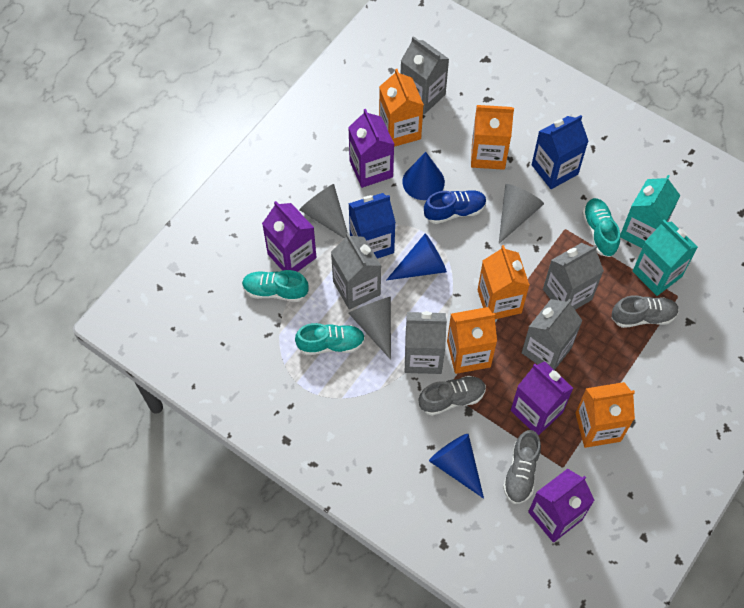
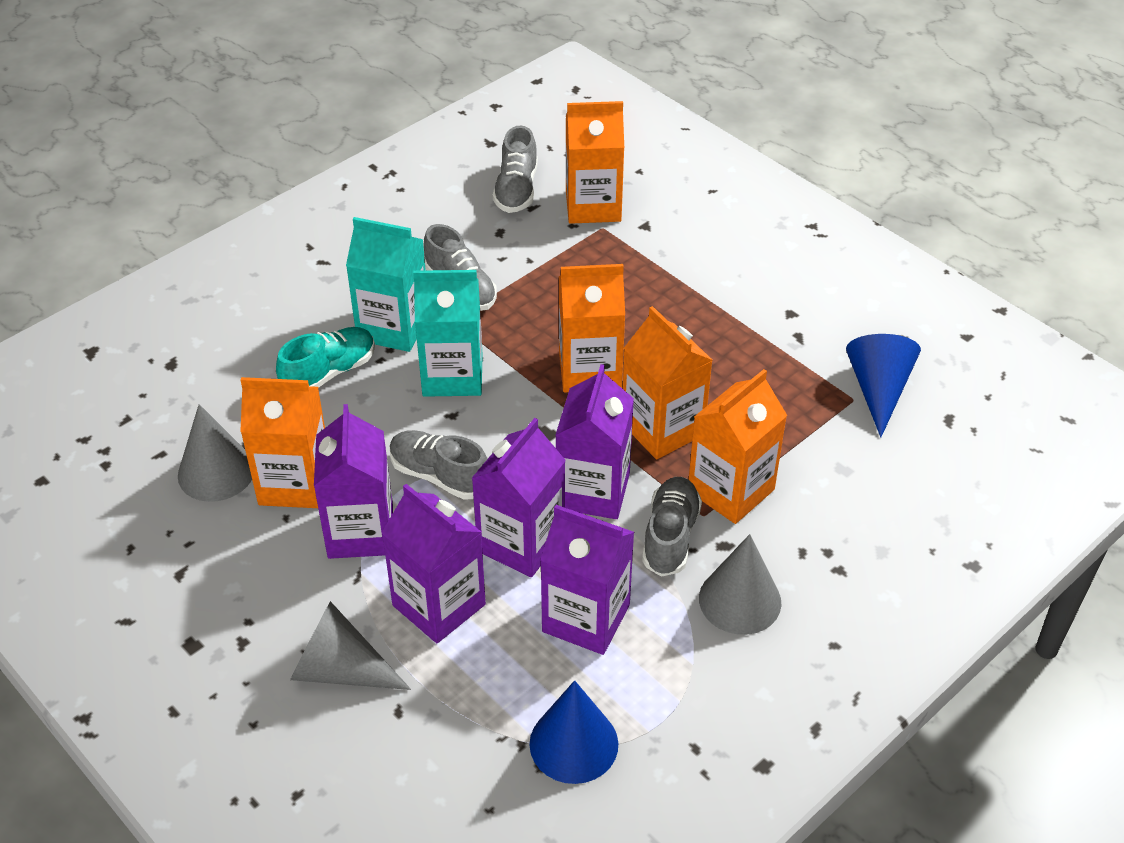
blue carton: [348,193,396,259] [532,115,589,189] = 2 -> none = 0
blue cone: [386,234,447,280] [402,152,445,200] [429,434,484,499] = 3 -> [530,680,618,784] [846,334,921,438] = 2
blue shoe: [424,190,487,224] = 1 -> none = 0
grey carton: [331,233,381,310] [401,36,449,114] [405,311,447,374] [522,299,583,370] [543,243,604,310] = 5 -> none = 0
grey shoe: [419,376,486,416] [503,430,541,504] [611,295,679,328] = 3 -> [390,430,488,500] [424,224,497,311] [493,126,538,213] [642,477,702,577] = 4
purple carton: [262,201,317,272] [348,109,394,188] [511,361,573,436] [528,469,595,542] = 4 -> [314,404,393,559] [382,484,486,643] [472,418,566,577] [540,505,634,655] [556,364,634,519] = 5
turquoise shoe: [242,270,309,302] [295,323,365,355] [582,198,620,257] = 3 -> [276,327,375,388] = 1

